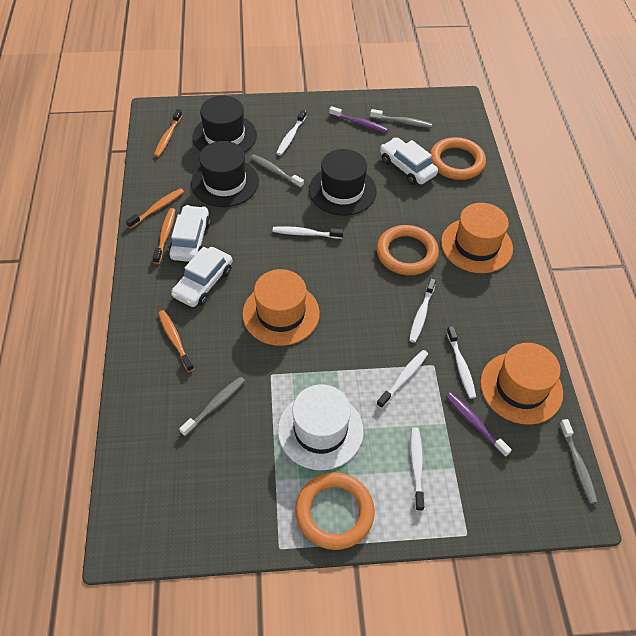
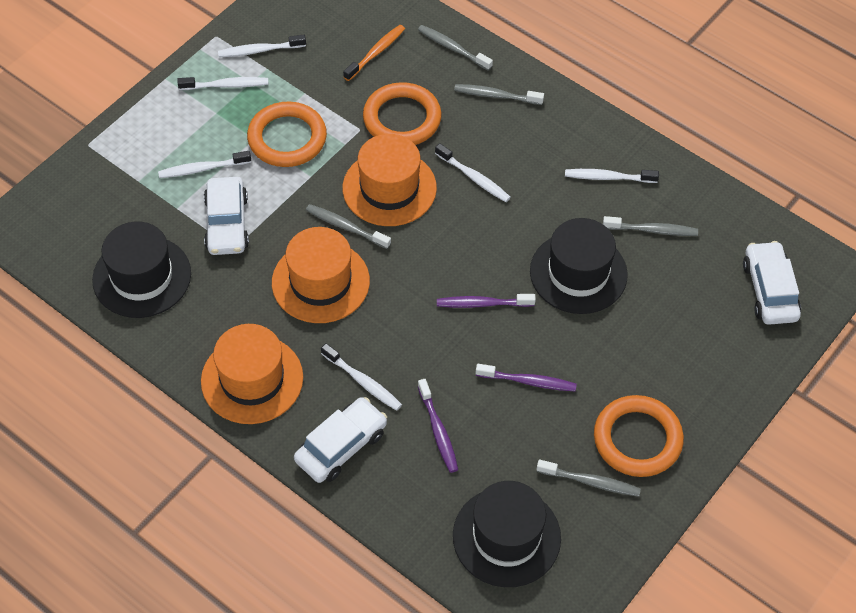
grey toothbrush: [179,376,245,436] [250,154,304,188] [370,109,432,128] [559,419,597,504] = 4 -> [306,204,391,249] [418,25,493,71] [454,84,544,105] [536,460,641,497] [603,216,698,236] = 5
orange toothbrush: [126,188,184,229] [153,208,175,264] [154,109,182,157] [158,310,194,372] = 4 -> [343,25,405,81] = 1
purple toothbrush: [329,106,388,133] [446,392,512,457] = 2 -> [418,379,458,473] [437,294,536,308] [476,364,577,391] = 3
white hat: [278,384,363,470] = 1 -> none = 0

